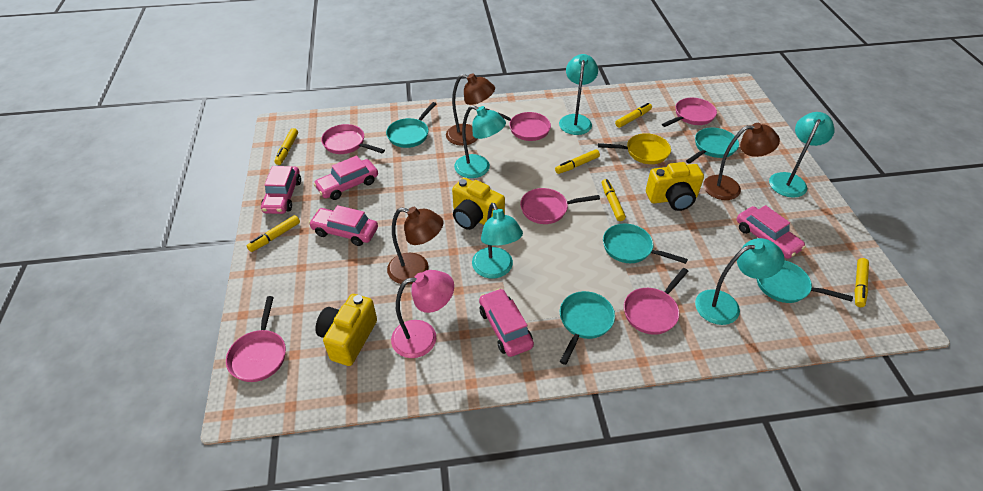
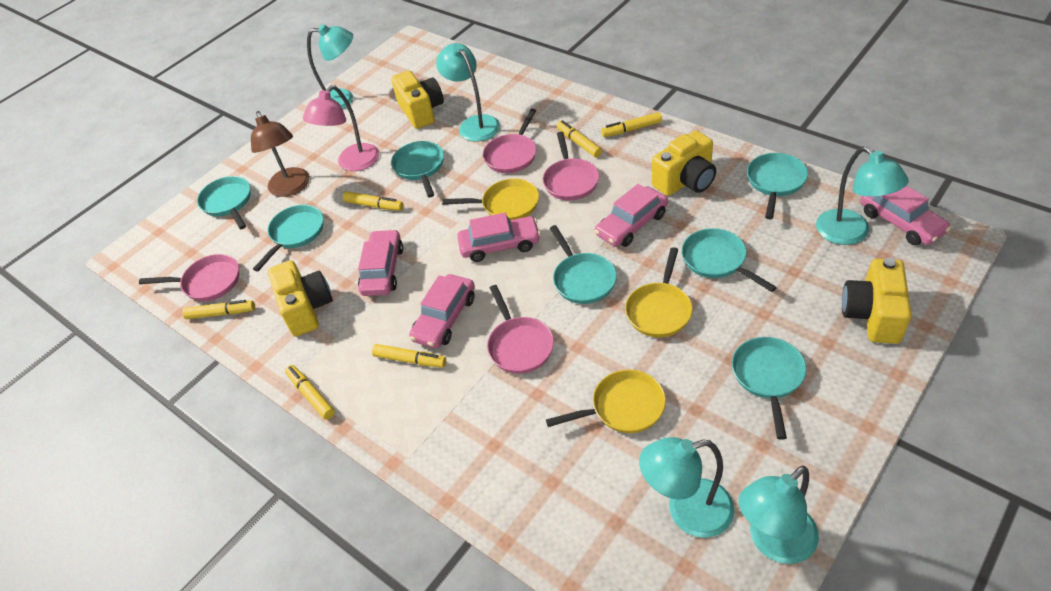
brown lamp: [387,207,443,285] [446,73,495,146] [703,123,780,200] = 3 -> [251,111,310,197] = 1
pink pan: [226,296,286,382] [321,124,385,154] [486,108,551,141] [520,188,600,224] [624,268,689,335] [662,98,717,127] = 6 -> [139,254,239,301] [483,109,537,173] [487,285,554,374] [543,132,599,200] = 4
turquoise pan: [386,102,436,148] [560,291,615,365] [603,224,688,264] [686,128,739,164] [757,260,853,303] = 5 -> [197,176,251,229] [253,205,323,272] [391,141,444,197] [550,225,617,304] [682,228,777,292] [732,337,806,440] [747,153,808,219] = 7
yellow camera: [315,294,377,366] [452,178,505,230] [646,162,704,211] = 3 -> [268,260,332,337] [391,70,444,129] [652,130,716,196] [842,258,911,344] = 4
yellow pan: [598,133,671,164] = 1 -> [442,178,539,220] [546,370,666,433] [625,247,693,337] = 3

